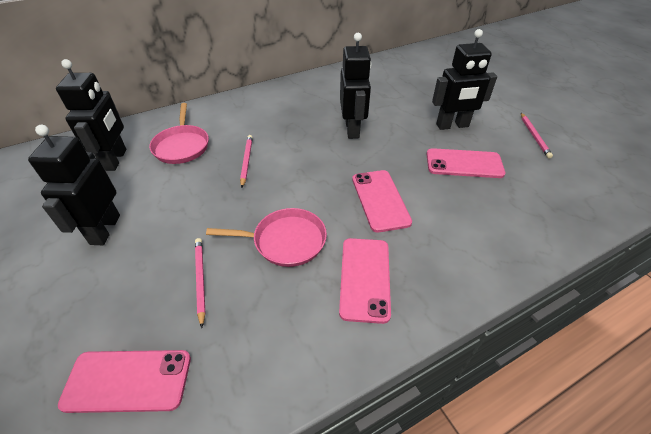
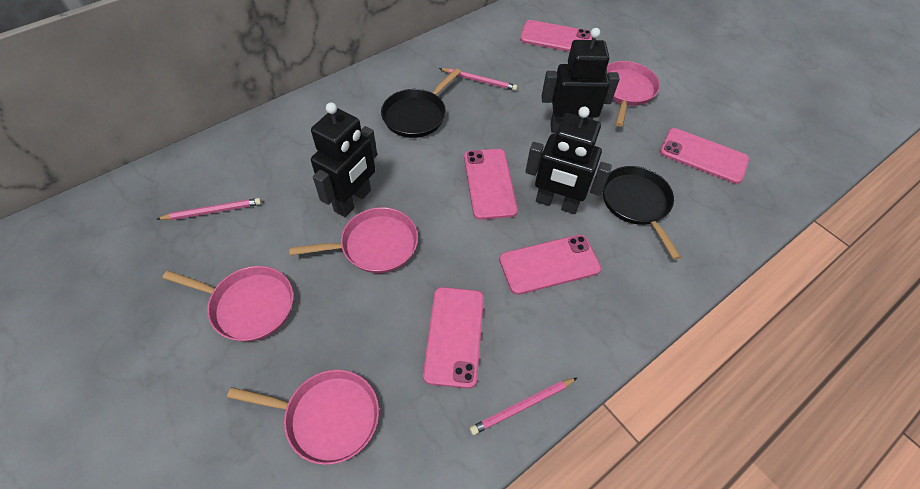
black pan: none = 0 -> [381,68,461,138] [602,166,681,260] = 2
black robot: [28,125,120,245] [56,59,127,171] [340,33,372,139] [432,29,497,130] = 4 -> [311,102,377,217] [525,107,612,214] [541,28,620,133] = 3
pink pan: [149,103,209,164] [206,208,327,267] = 2 -> [162,266,293,342] [227,369,379,465] [289,207,418,273] [607,61,660,127] = 4
pink phone: [58,350,191,413] [339,238,391,324] [352,170,412,232] [427,148,505,178] = 4 -> [423,287,484,389] [464,149,518,220] [499,235,601,295] [520,20,592,52] [660,128,749,184] = 5

